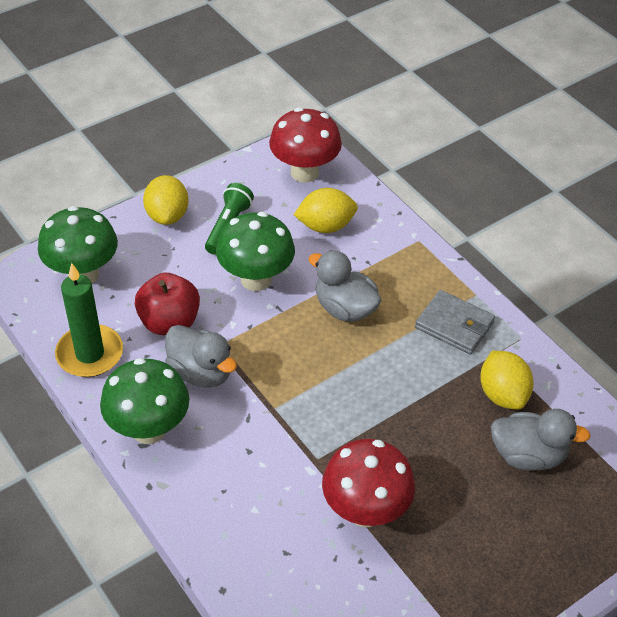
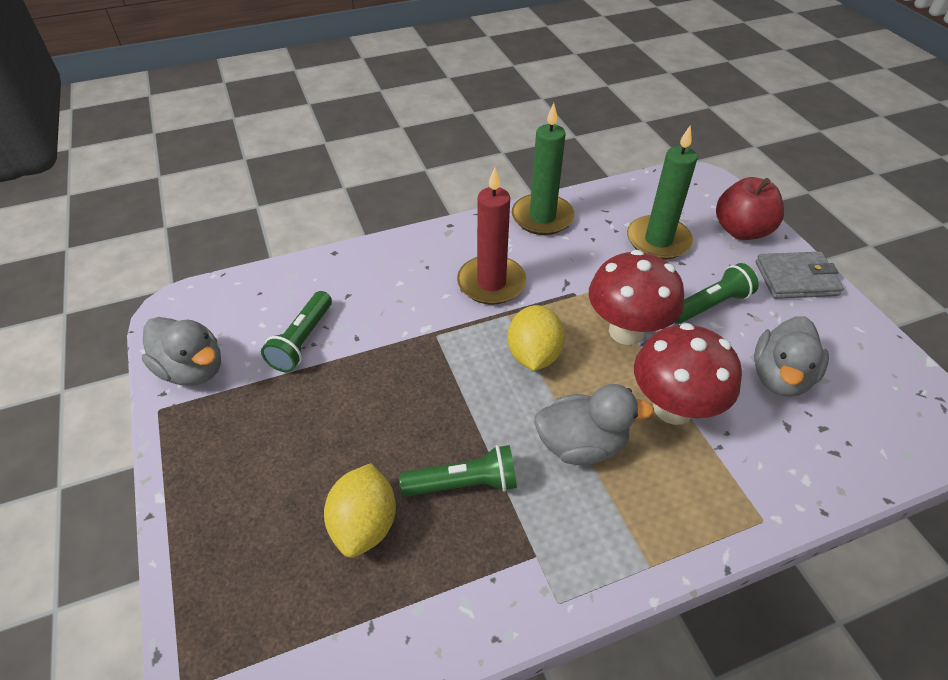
green candle: [55,263,123,377] = 1 -> [512,103,574,235] [627,125,698,260] = 2
green flashlight: [205,183,254,255] = 1 -> [261,291,332,372] [399,445,517,497] [674,263,759,324] = 3
green mushroom: [38,206,118,283] [100,358,189,444] [216,212,295,291] = 3 -> none = 0
red candle: none = 0 -> [457,167,526,305] = 1
yellow lemon: [143,175,189,225] [294,188,358,233] [480,350,534,410] = 3 -> [324,463,396,558] [507,305,565,371] = 2

